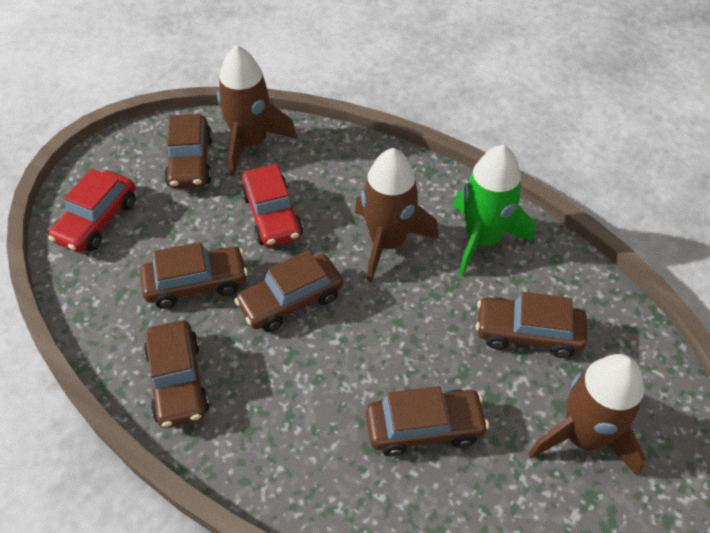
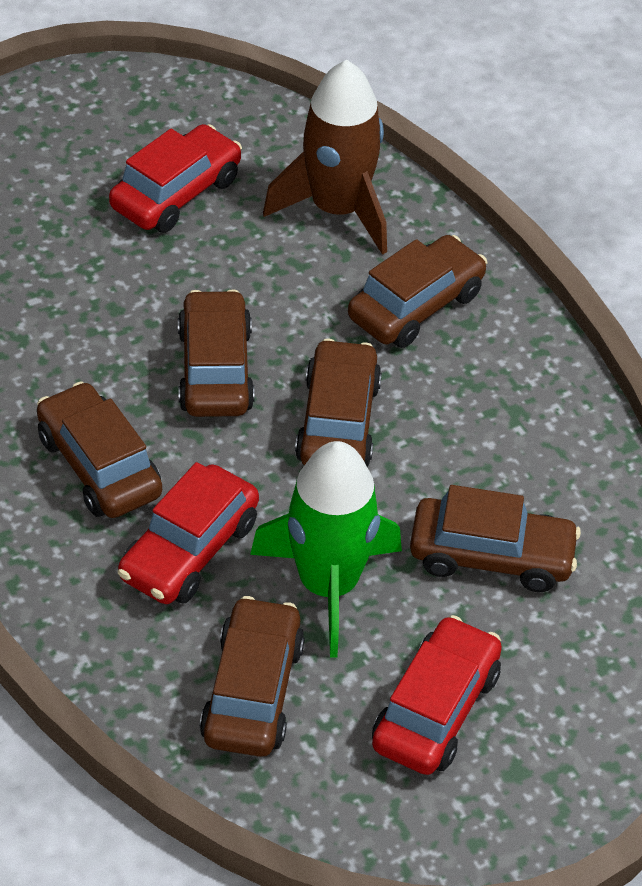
brown rocket: [217,45,297,176] [355,148,438,282] [528,354,645,476] = 3 -> [263,60,387,255] = 1
red car: [48,169,135,253] [241,164,303,247] = 2 -> [109,124,242,233] [117,462,259,604] [372,615,502,775] = 3

